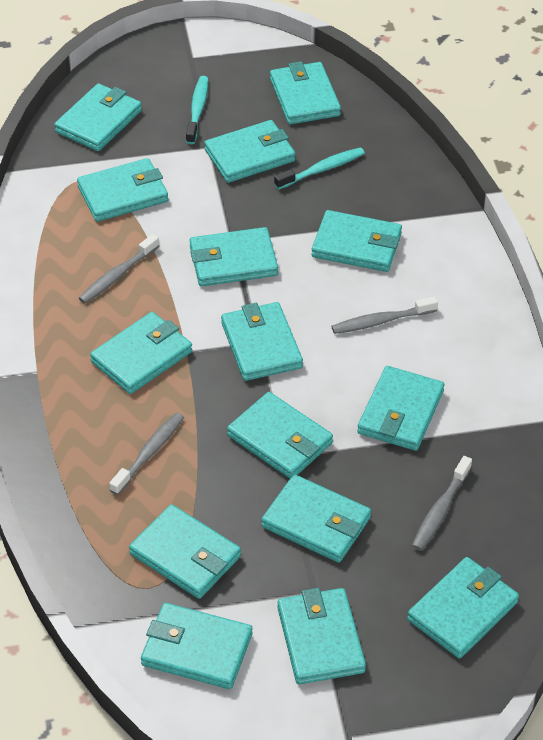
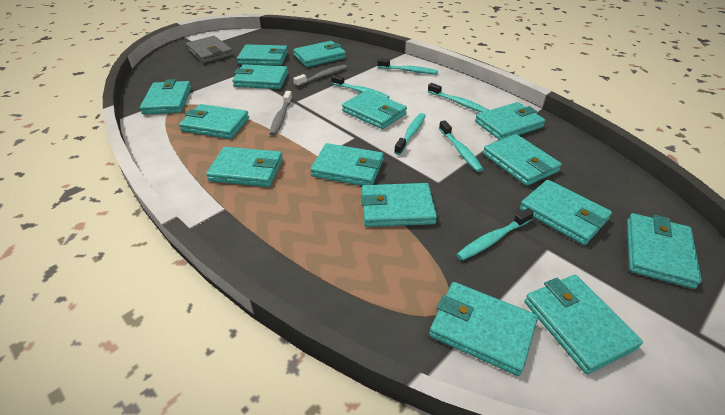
grey toothbrush: [79,234,159,304] [109,412,184,495] [331,296,438,334] [412,456,472,551] = 4 -> [269,91,292,136] [293,65,347,87] = 2
grey wallet: none = 0 -> [186,36,233,63] = 1
turquoise toothbrush: [186,76,208,144] [274,147,365,190] = 2 -> [331,75,389,99] [377,59,438,74] [394,113,426,155] [428,83,489,112] [439,120,483,172] [456,208,534,261] = 6

